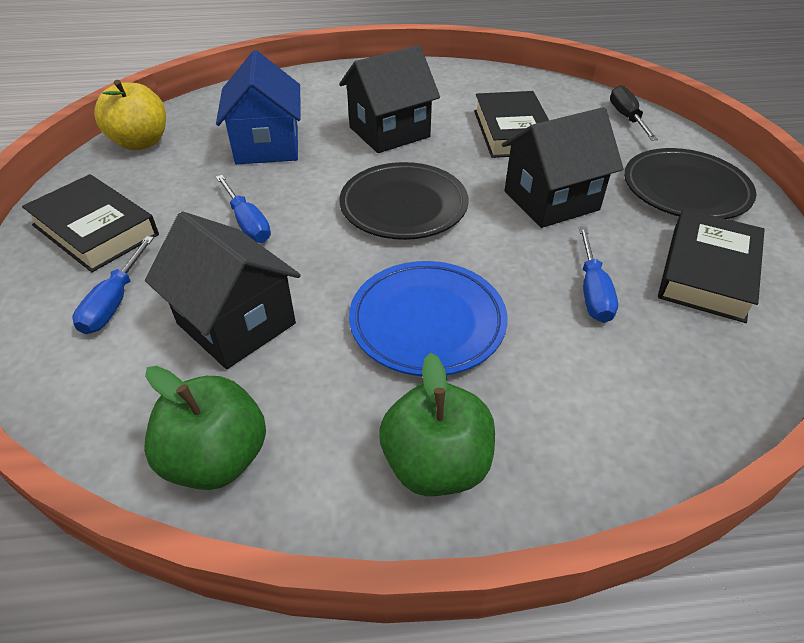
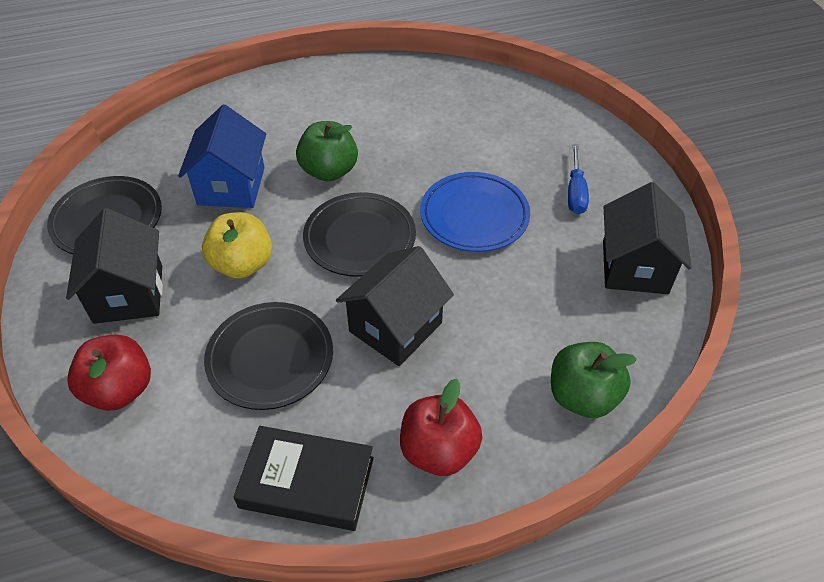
black book: [22,174,159,272] [474,91,549,158] [658,209,765,323] = 3 -> [233,426,374,531] = 1
black plate: [340,162,468,240] [624,148,756,219] = 2 -> [47,176,162,254] [204,302,333,410] [303,192,416,277] = 3
black screwdriver: [610,85,658,141] = 1 -> none = 0
blue screwdriver: [72,236,154,334] [216,175,271,243] [579,227,618,323] = 3 -> [568,144,589,214] = 1
red apple: none = 0 -> [67,334,151,411] [400,379,483,476] = 2

